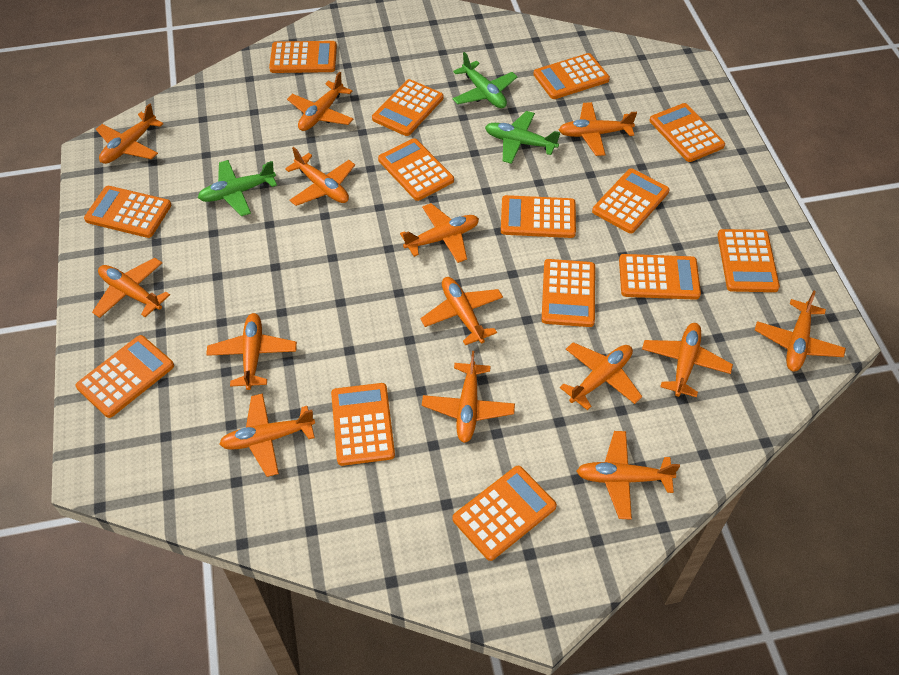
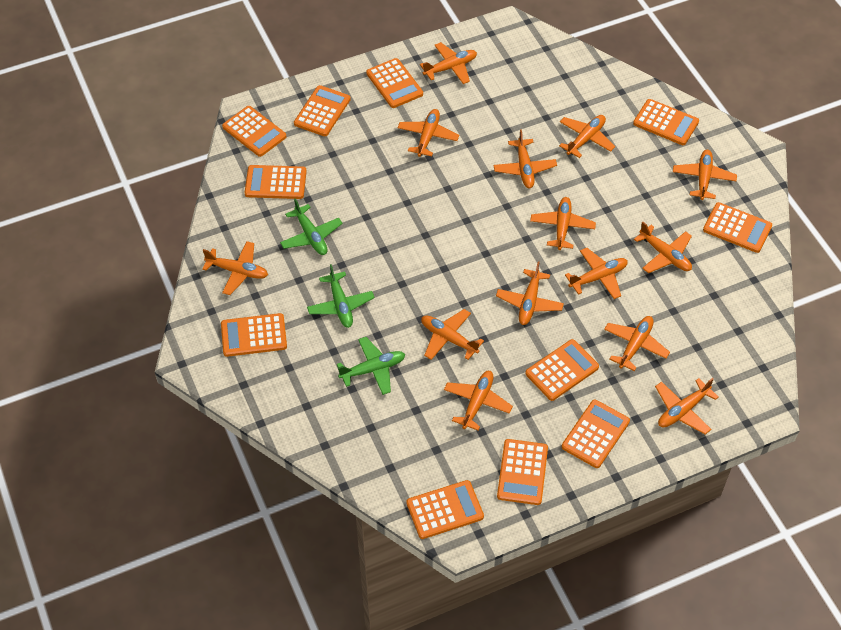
orange calculator: [76,335,174,418] [84,186,172,238] [269,41,337,73] [331,383,395,466] [372,79,444,136] [378,138,454,201] [452,466,557,561] [501,195,576,238] [533,53,610,99] [542,259,595,327] [592,168,670,234] [619,254,701,300] [649,103,725,162] [717,229,780,292] = 14 -> [221,313,287,357] [222,106,287,157] [245,165,307,199] [294,85,351,136] [366,58,423,108] [406,480,484,539] [497,439,548,505] [525,339,599,401] [562,400,630,468] [633,99,699,145] [703,202,772,253] = 11

